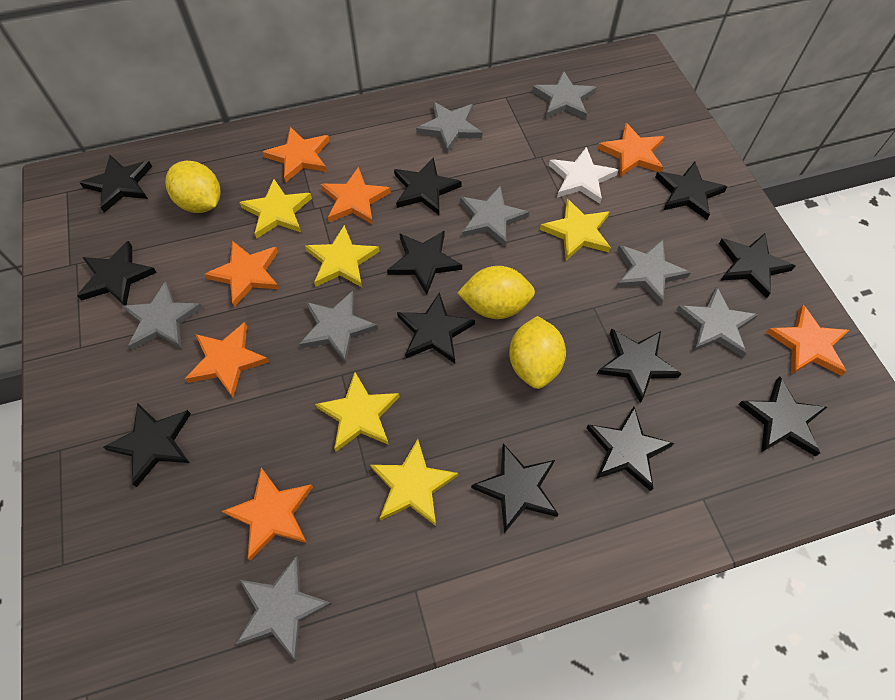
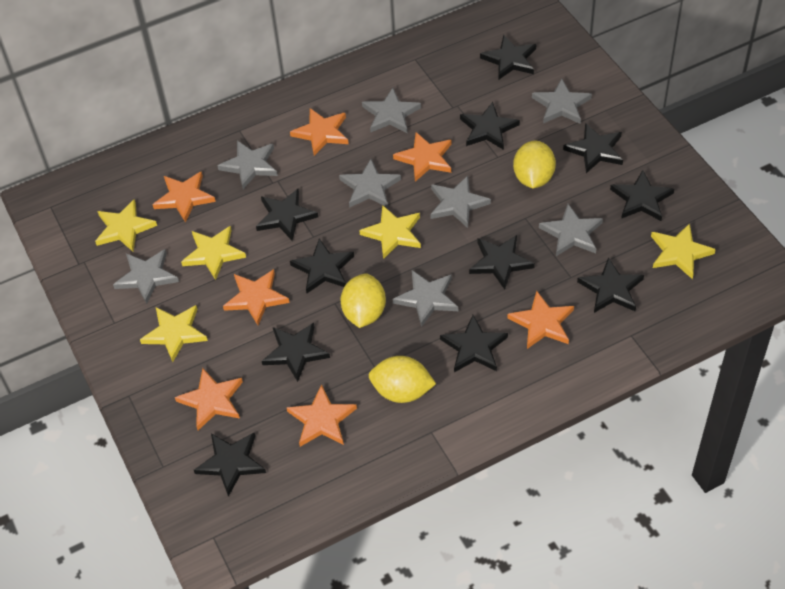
black star: [77,241,157,306] [79,155,152,213] [103,403,191,487] [387,230,462,294] [394,157,462,215] [397,292,475,363] [471,443,559,533] [586,407,675,491] [597,329,682,403] [655,162,727,220] [719,233,795,298] [738,377,827,456] = 12 -> [194,433,266,497] [256,189,318,241] [262,323,330,382] [290,239,354,293] [440,315,508,372] [460,102,520,150] [469,235,535,290] [480,35,537,80] [563,123,623,173] [577,257,644,313] [610,170,674,221] = 11
white star: [549,147,618,204] = 1 -> none = 0

